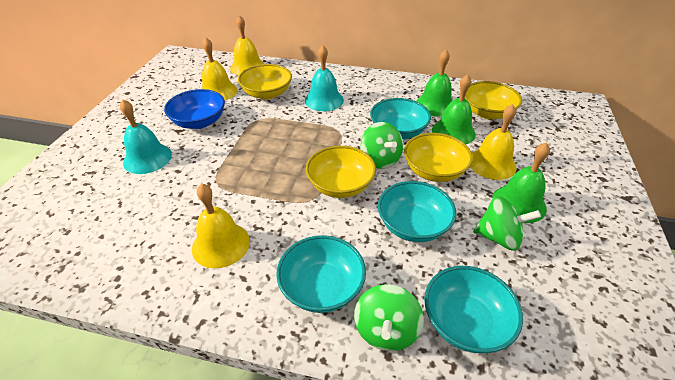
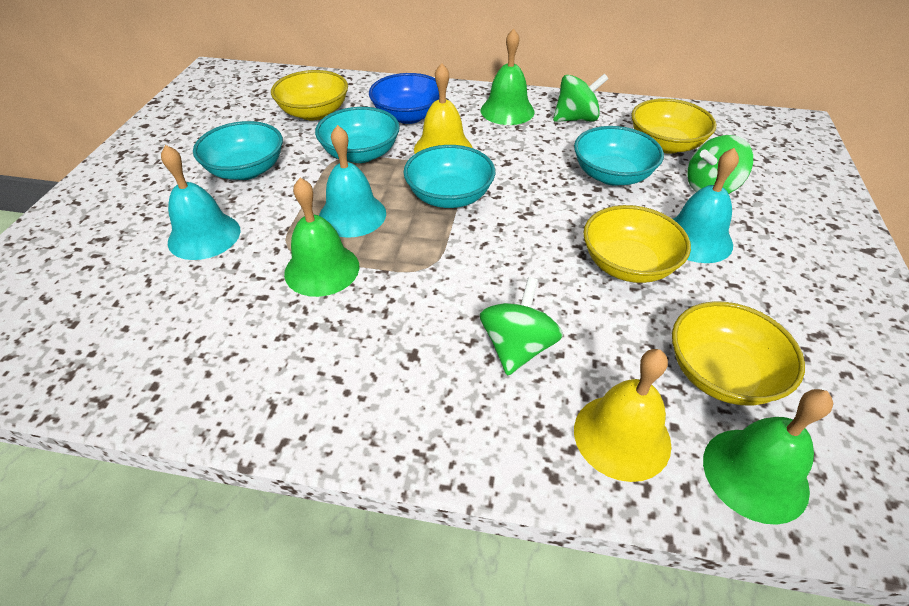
turquoise bell: [120,99,172,174] [305,45,344,111] = 2 -> [161,145,241,260] [319,125,386,238] [673,148,739,263] = 3
yellow bell: [192,183,250,269] [201,37,238,101] [230,15,264,75] [470,104,516,180] = 4 -> [414,63,472,154] [574,349,671,482] = 2

